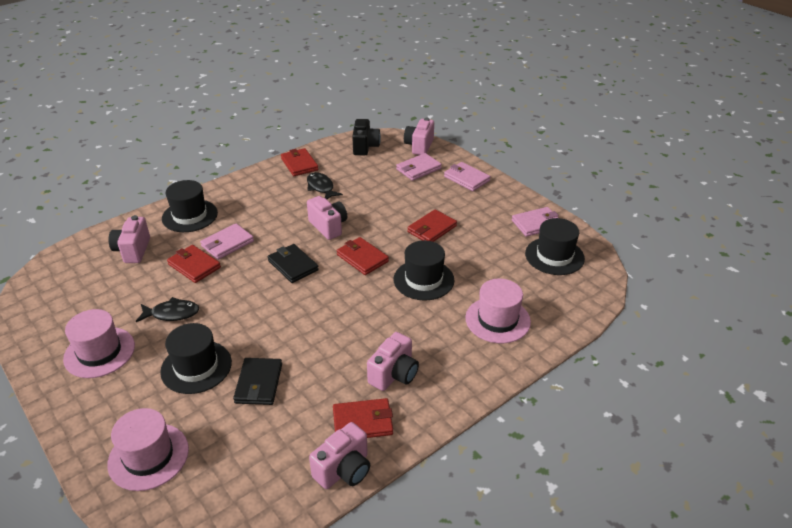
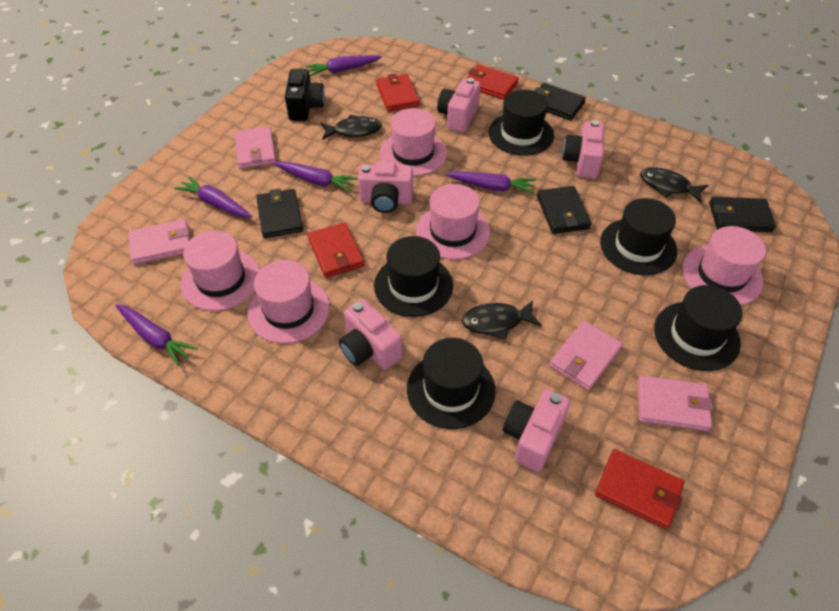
black fish: [136,297,199,322] [307,172,343,199] = 2 -> [320,115,382,140] [462,300,542,340] [640,167,708,203] = 3
black hat: [160,323,232,394] [162,180,218,232] [393,240,454,300] [525,218,585,275] = 4 -> [374,236,453,317] [407,338,495,429] [489,90,554,156] [600,198,677,275] [654,285,742,371] = 5
black wallet: [233,358,282,405] [268,244,319,283] = 2 -> [256,188,303,238] [534,83,586,120] [537,186,591,234] [709,196,776,232] = 4
pink hat: [63,309,135,378] [107,408,189,491] [465,279,531,343] = 3 -> [181,231,260,311] [248,260,330,344] [380,108,447,176] [416,184,490,260] [682,226,766,305] = 5
purple carrot: none = 0 -> [115,304,198,366] [174,176,252,217] [273,161,358,192] [305,55,382,77] [445,171,536,194] = 5
red wallet: [167,245,221,283] [281,148,318,176] [333,398,393,438] [337,237,389,275] [407,209,457,242] = 5 -> [308,222,364,278] [376,74,420,112] [466,64,519,100] [595,449,684,529] = 4

